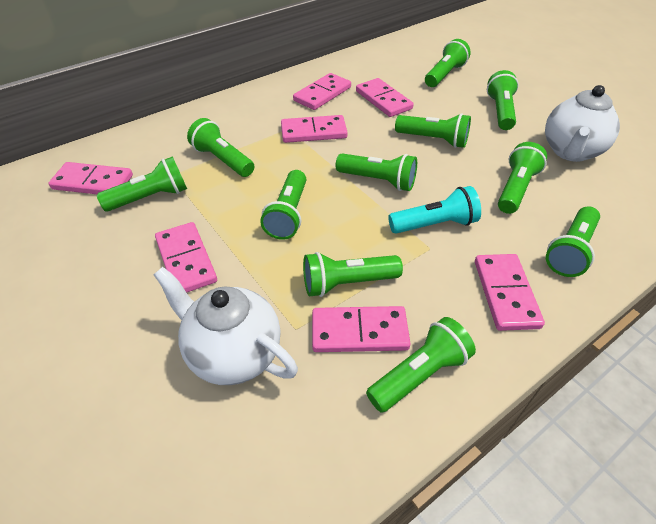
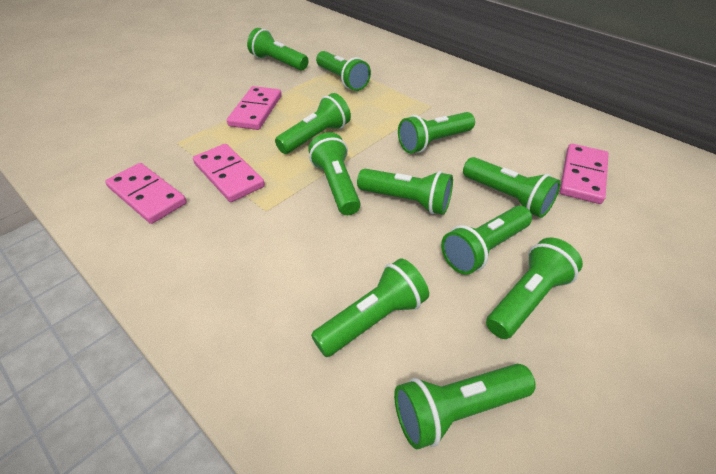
pink domino: [49,162,133,194] [155,222,217,293] [281,115,348,143] [293,73,351,110] [312,306,411,352] [356,78,414,117] [475,254,545,331] = 7 -> [105,163,187,224] [193,144,265,202] [227,86,282,130] [560,144,609,204] = 4
turquoise flashlight: [388,186,481,234] = 1 -> none = 0
white teapot: [154,267,298,385] [545,85,620,162] = 2 -> none = 0

